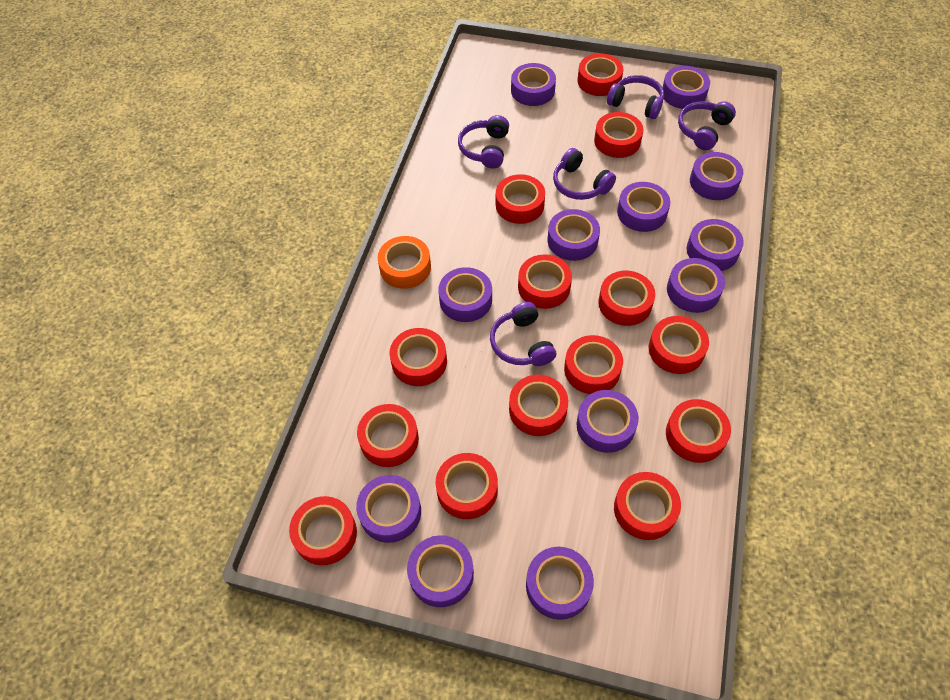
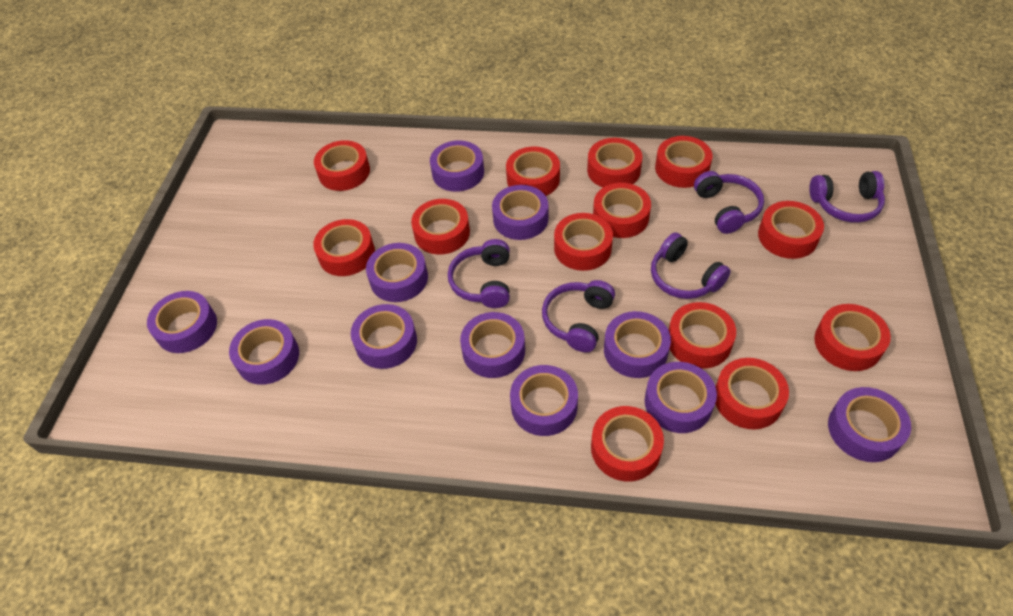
orange tape: [378,236,431,289] = 1 -> none = 0
purple tape: [356,475,421,543] [407,535,474,607] [438,267,492,322] [511,63,556,106] [526,547,594,620] [548,209,600,261] [576,390,639,453] [617,182,670,232] [662,66,710,109] [667,258,725,313] [687,219,744,271] [690,152,743,200] = 12 -> [147,291,217,353] [229,319,299,385] [351,304,417,369] [366,243,428,302] [430,140,484,192] [460,312,525,378] [492,185,549,240] [510,365,578,436] [604,311,671,378] [645,362,717,433] [828,387,911,462] = 11
red tape: [289,496,357,565] [357,404,419,467] [390,328,447,386] [436,453,498,519] [496,174,545,224] [509,375,568,436] [518,255,572,309] [564,335,623,394] [577,54,623,96] [594,112,643,158] [598,271,655,326] [614,472,681,540] [649,316,709,374] [666,399,731,463] = 14 -> [313,219,375,276] [314,140,370,191] [411,199,470,255] [506,147,560,196] [554,213,613,271] [587,138,642,187] [591,406,664,482] [593,183,651,238] [655,136,713,188] [669,302,736,369] [715,358,789,429] [758,201,824,259] [814,304,891,371] = 13

